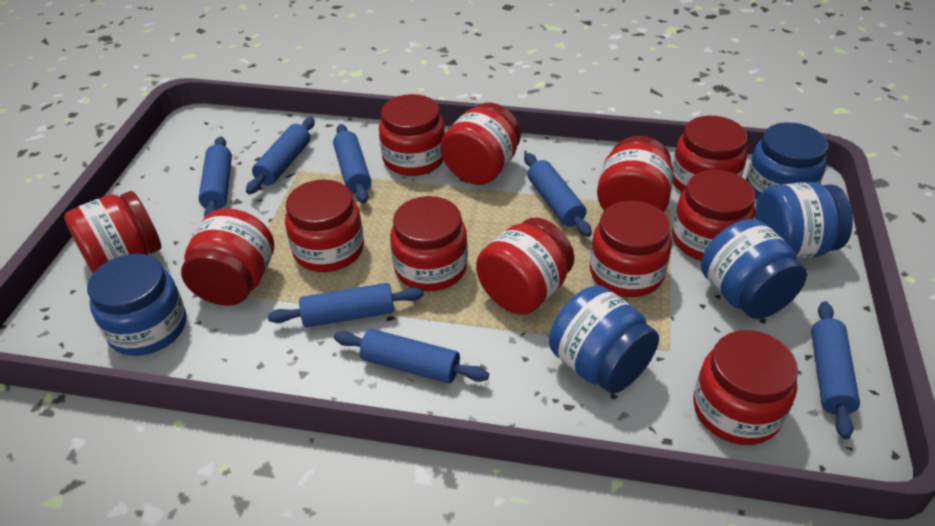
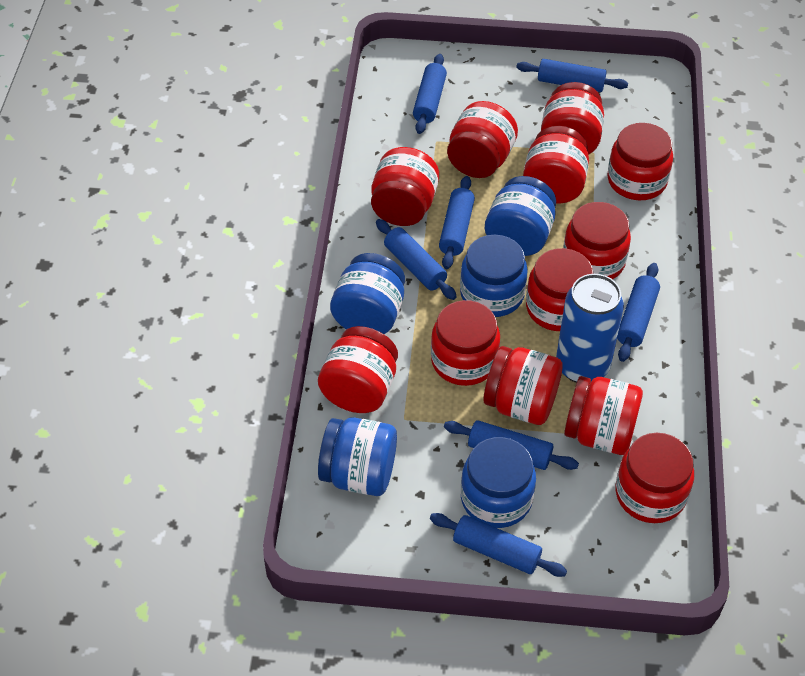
blue can: none = 0 -> [556,274,624,383] = 1

